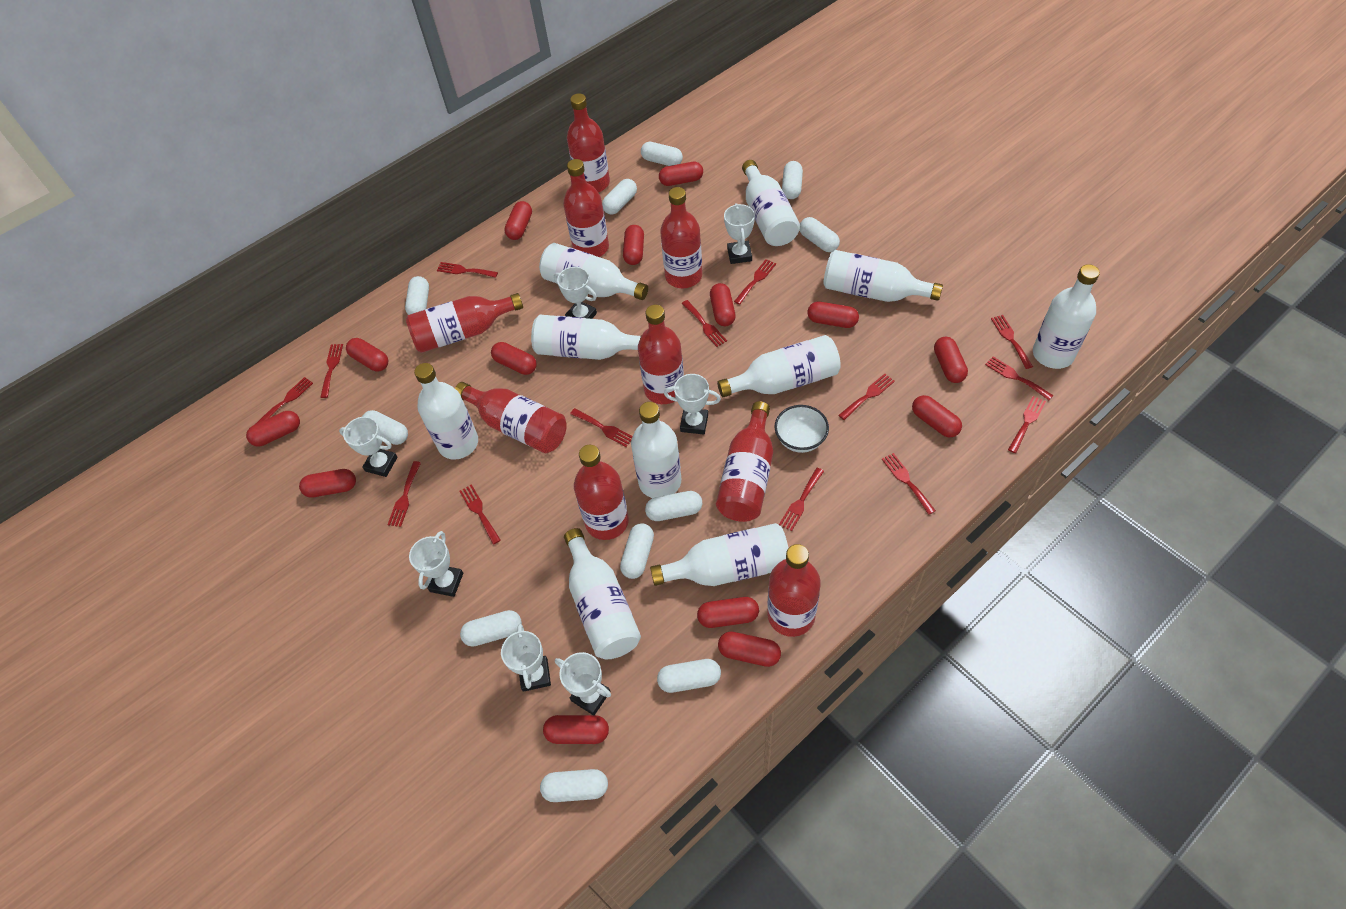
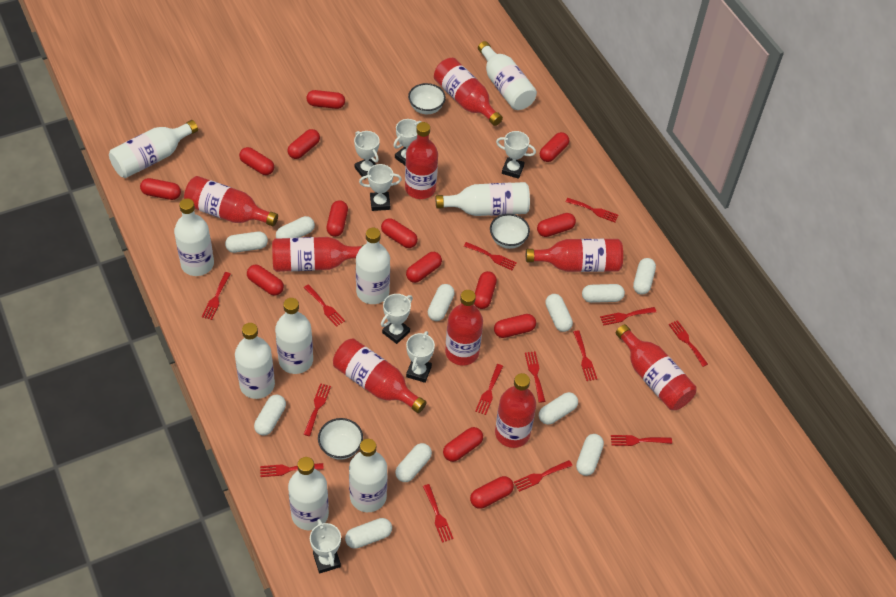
white bottle: [414,363,478,460] [531,315,642,360] [539,243,648,300] [564,528,641,659] [631,402,681,498] [650,523,788,586] [717,335,841,397] [742,160,800,246] [823,250,943,302] [1033,264,1100,369] = 10 -> [109,120,198,178] [174,199,214,276] [235,323,275,399] [275,298,313,374] [288,457,329,530] [349,439,387,512] [356,228,390,304] [436,182,530,216] [478,41,537,110] = 9
white bowl: [775,405,829,453] = 1 -> [318,418,363,460] [408,83,446,114] [490,214,530,249] = 3

